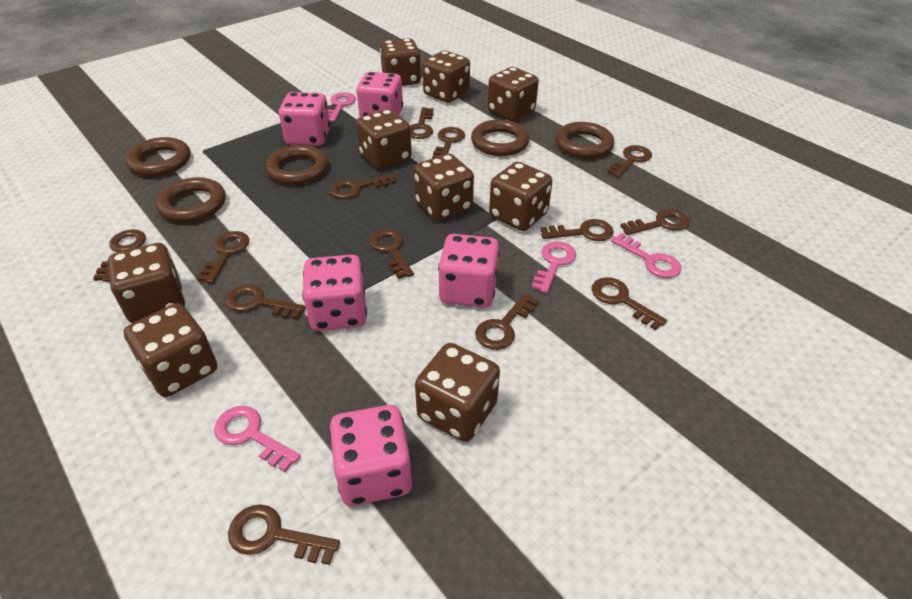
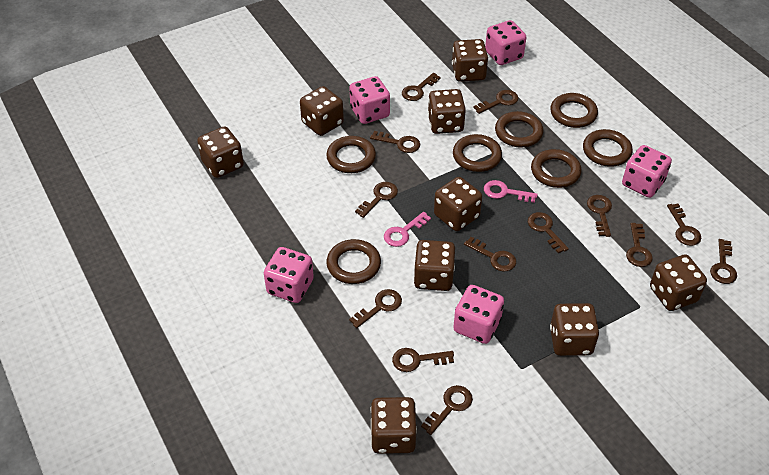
brown ring: [125,137,190,177] [156,177,226,223] [265,145,329,185] [471,119,530,156] [555,122,614,159] = 5 -> [326,136,376,173] [326,239,381,284] [453,134,502,172] [495,111,543,148] [531,149,581,188] [550,93,598,128] [583,129,633,167] = 7
pink key: [214,406,301,472] [328,92,356,122] [532,241,576,293] [611,233,681,278] = 4 -> [384,212,431,247] [484,180,538,203] = 2

